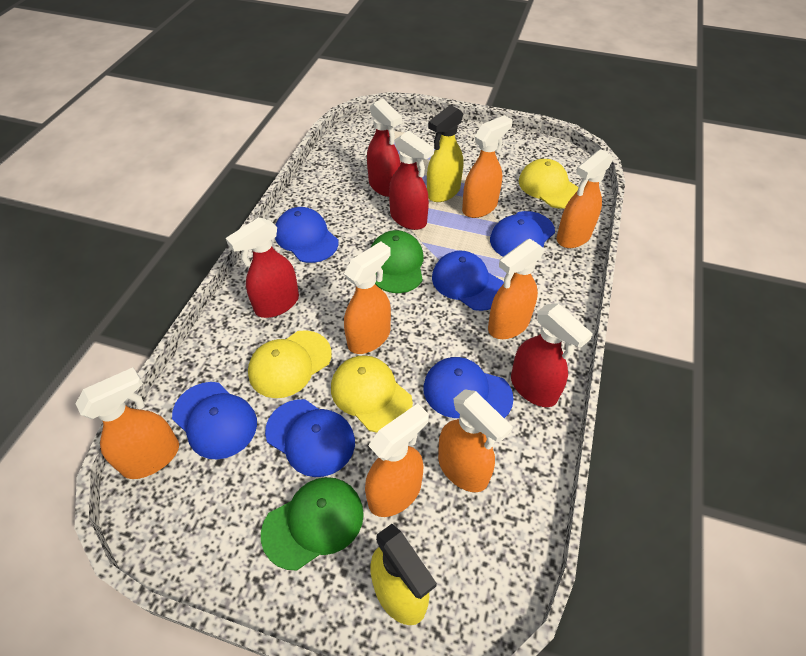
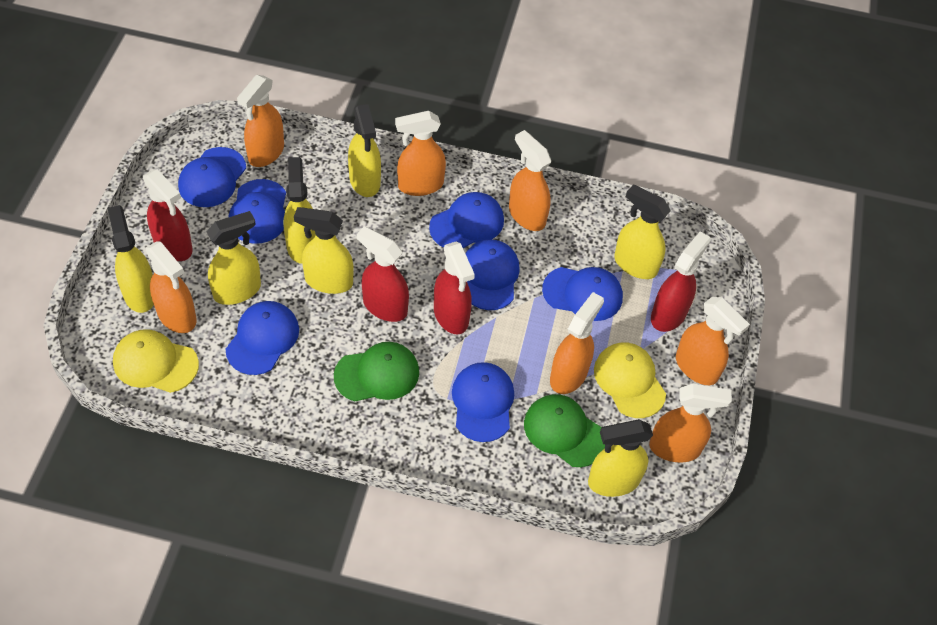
blue cap: [172,382,257,459] [265,399,355,477] [275,207,339,263] [423,357,514,418] [432,251,504,311] [490,211,555,257] = 6 -> [178,147,246,207] [226,301,299,375] [229,179,286,244] [429,192,504,248] [452,362,514,442] [465,239,520,310] [542,267,623,321] = 7
yellow cap: [248,330,332,398] [331,355,413,433] [519,159,578,209] = 3 -> [113,329,199,393] [594,342,666,418] = 2
yellow spray bottle: [370,524,437,625] [427,105,464,202] = 2 -> [108,205,154,313] [207,211,261,305] [284,157,316,264] [294,207,354,294] [348,104,381,197] [588,419,653,497] [614,184,671,279] = 7

